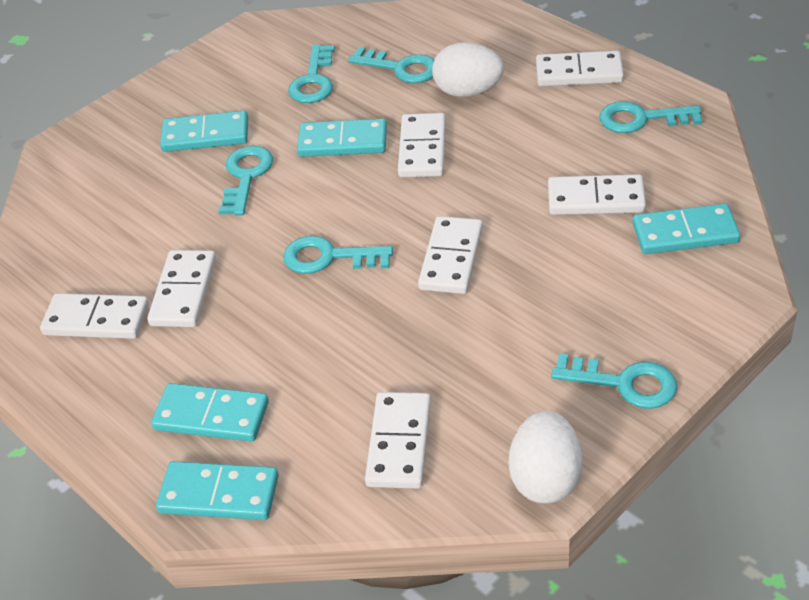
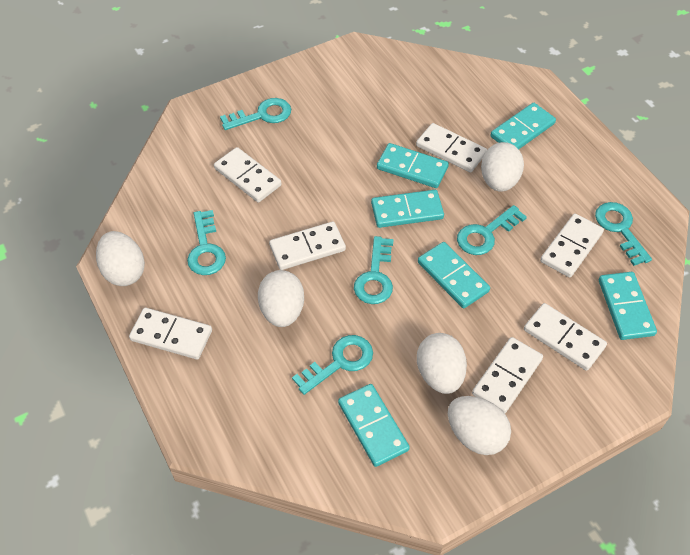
turquoise domino: [151,383,269,442] [156,461,279,520] [160,111,248,152] [297,119,387,157] [632,204,741,254] = 5 -> [338,384,410,467] [371,190,444,228] [377,143,449,188] [418,242,490,308] [490,103,556,149] [599,272,657,340] = 6
white egg: [432,42,504,97] [509,411,582,503] = 2 -> [96,231,145,286] [258,270,304,327] [417,333,467,394] [448,396,511,455] [481,142,524,192] = 5

